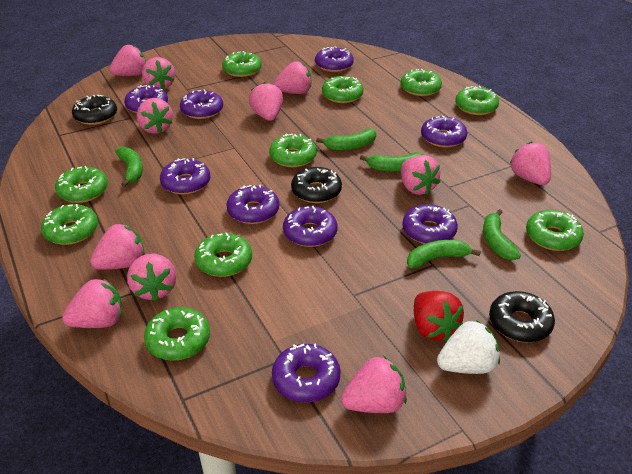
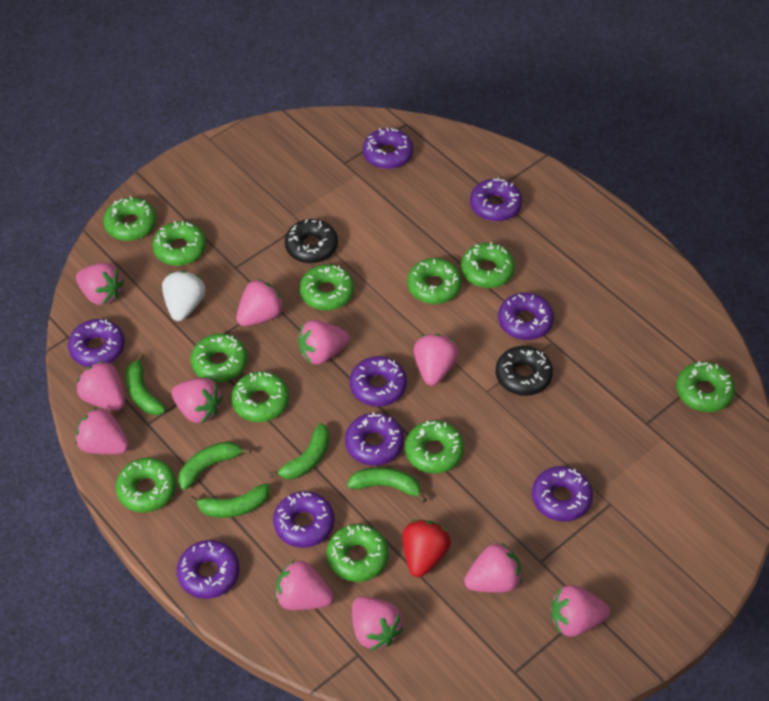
black donut: [72,95,117,125] [291,167,342,203] [489,291,555,343] = 3 -> [285,219,338,263] [496,346,553,396] = 2
green donut: [41,204,98,245] [55,166,108,203] [144,307,210,361] [194,233,252,277] [222,51,262,77] [269,134,317,167] [322,76,364,103] [401,69,442,96] [455,86,499,115] [526,210,584,251] = 10 -> [103,196,156,241] [115,458,176,512] [152,221,206,266] [191,333,248,383] [231,371,289,422] [300,264,354,311] [327,524,389,582] [405,420,464,474] [407,258,462,304] [461,242,515,288] [676,362,735,412] = 11

